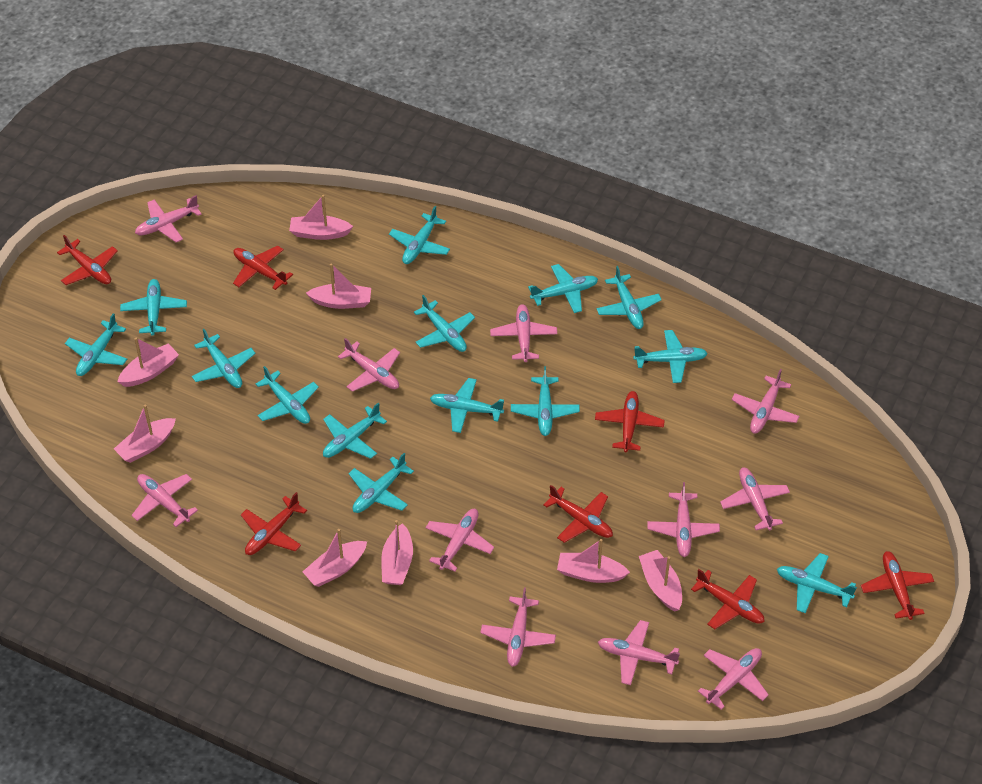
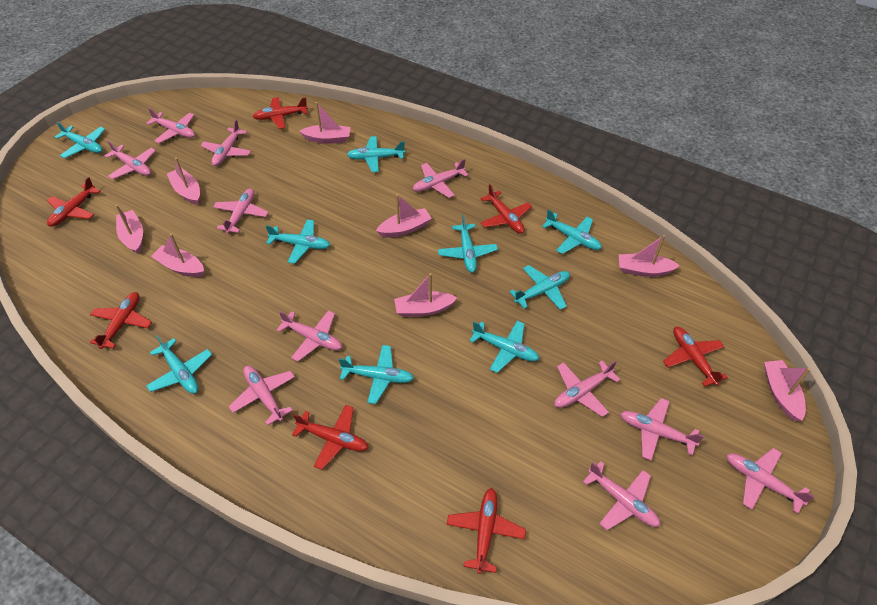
turquoise plane: [65,313,127,376] [120,279,187,336] [192,329,255,388] [256,366,319,424] [323,403,387,459] [349,453,414,513] [389,206,450,264] [414,295,475,352] [430,378,504,433] [511,366,580,436] [528,264,598,313] [596,266,662,329] [633,330,708,383] [777,553,857,613] = 14 -> [55,122,105,158] [146,335,212,394] [266,219,330,264] [339,345,414,404] [347,136,405,172] [438,215,498,273] [469,321,539,373] [510,265,570,310] [542,209,602,254] = 9

